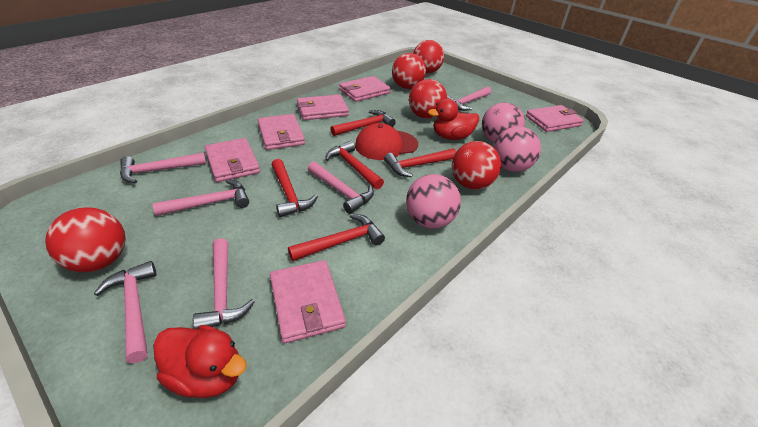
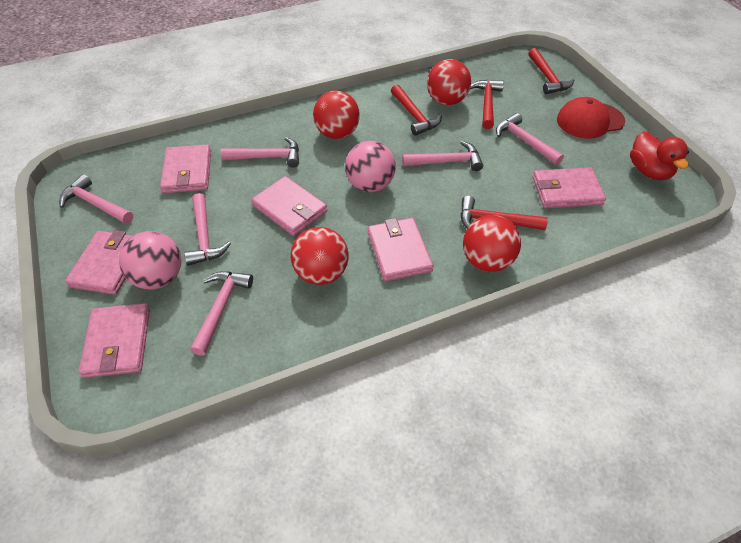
pink ball: [406,174,461,229] [482,102,525,143] [494,126,541,172] = 3 -> [119,231,182,290] [345,141,396,192] = 2
red ball: [45,207,126,272] [392,53,426,89] [409,79,447,119] [413,40,444,74] [452,141,501,190] = 5 -> [291,227,349,285] [313,91,360,139] [427,59,471,105] [463,215,521,272] = 4
red duck: [153,325,247,398] [428,99,479,140] = 2 -> [630,131,689,180] = 1
red hammer: [271,159,318,217] [288,214,385,261] [325,141,384,189] [330,110,396,136] [384,148,456,177] = 5 -> [391,85,442,135] [460,196,548,230] [470,80,504,129] [528,48,574,94] = 4

